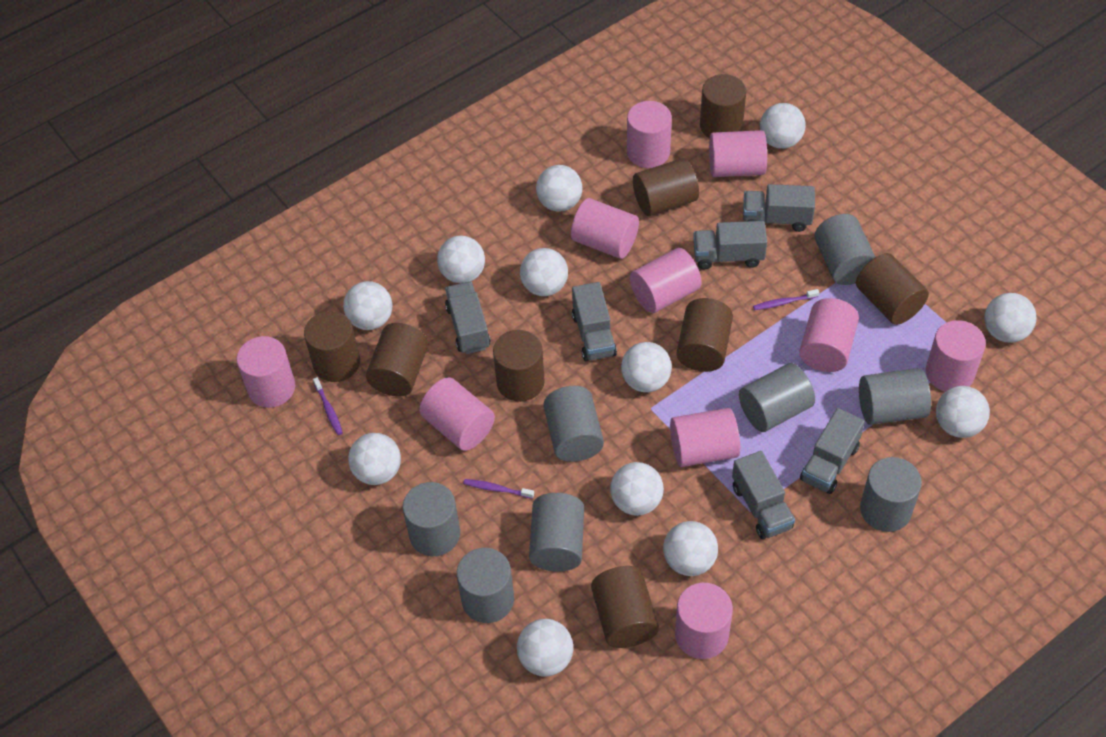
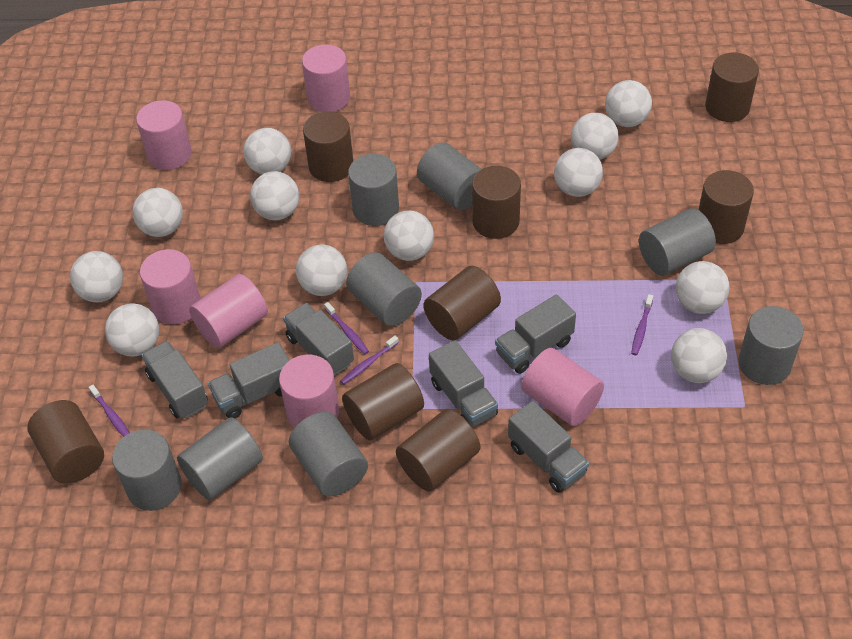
pink cylinder: [237,336,295,408] [419,377,495,451] [571,198,639,259] [627,101,672,168] [630,248,702,313] [670,408,740,467] [675,583,733,659] [709,130,767,177] [799,298,859,372] [926,320,986,392] = 10 -> [136,100,192,170] [140,249,201,324] [189,274,268,348] [279,355,339,428] [302,45,350,112] [521,348,604,426] = 6
purple toothbrush: [313,377,343,435] [463,479,534,499] [753,289,819,310] = 3 -> [89,385,130,437] [324,302,369,354] [341,335,399,385] [631,294,653,355] = 4

